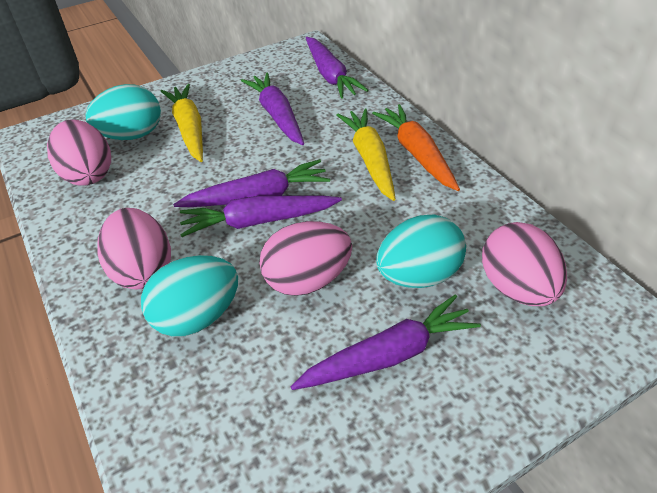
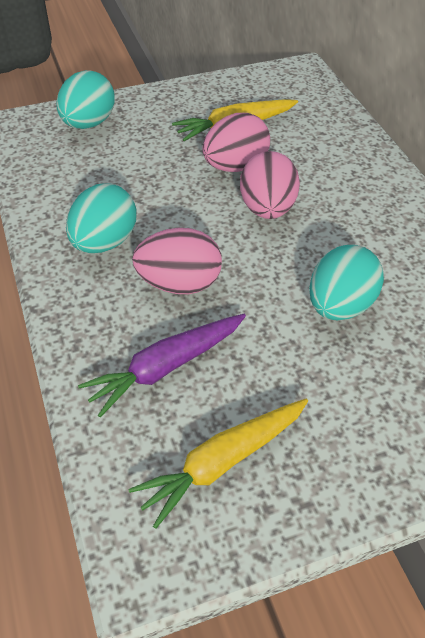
orange carrot: [372,104,460,191] = 1 -> none = 0
pink egg: [47,119,111,186] [98,208,171,289] [259,221,352,296] [482,222,567,306] = 4 -> [132,228,222,294] [202,113,270,172] [240,151,300,219] = 3
purple carrot: [173,159,330,207] [180,195,342,237] [241,72,304,145] [291,295,481,390] [306,37,368,99] = 5 -> [78,314,246,417] = 1

